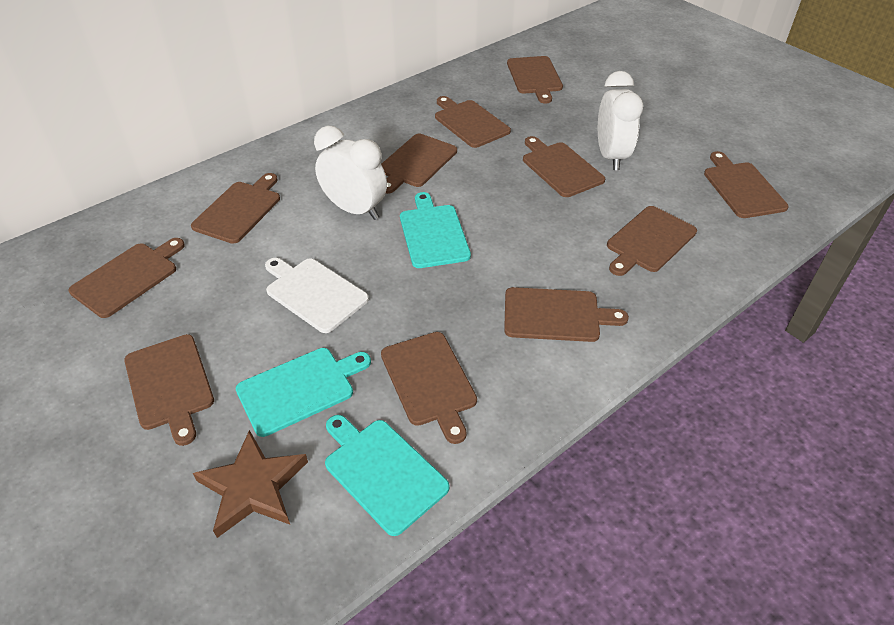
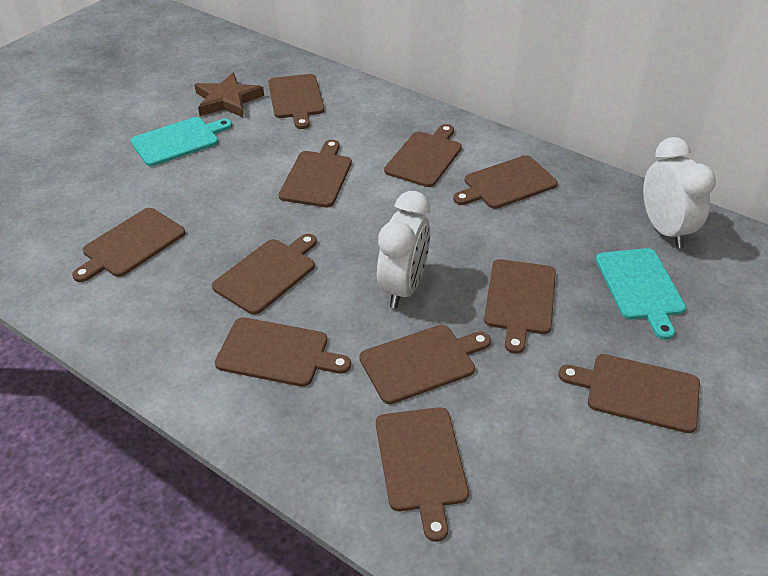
turquoise cutting board: [236,348,371,437] [325,415,449,536] [400,192,471,268] = 3 -> [130,117,232,166] [596,248,686,340] = 2
white cutting board: [265,258,369,333] = 1 -> none = 0

